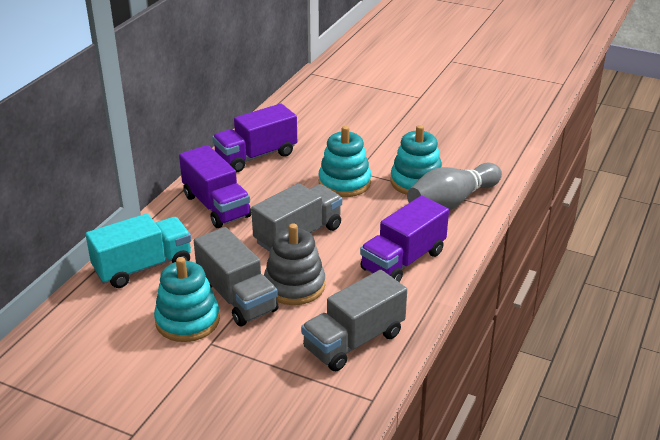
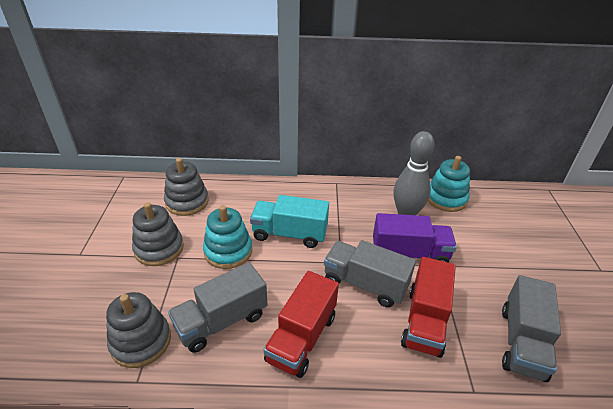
grey stacking toy: [264,223,325,305] = 1 -> [106,292,171,368] [132,202,184,266] [164,158,209,216] = 3
purple truck: [179,145,252,228] [212,104,297,172] [360,195,449,282] = 3 -> [373,213,457,263] = 1
red truck: none = 0 -> [263,271,339,378] [401,257,456,358] = 2
turquoise stacking toy: [154,257,220,342] [318,126,371,197] [390,125,442,195] = 3 -> [203,205,252,269] [428,156,470,212] = 2

